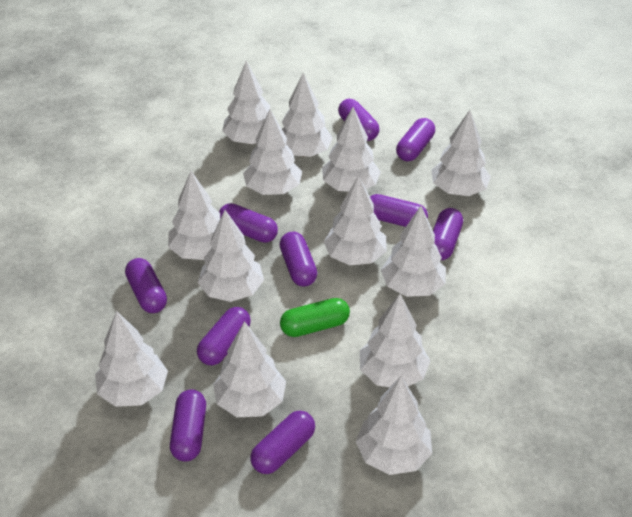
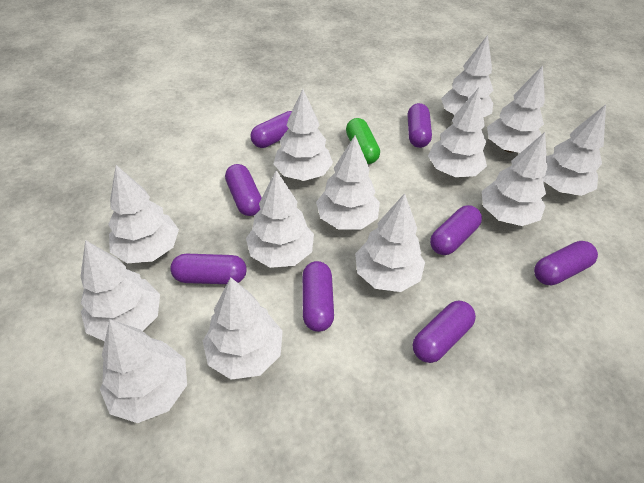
purple capsule: [125,258,167,313] [170,389,206,462] [197,307,251,365] [219,203,278,243] [250,411,315,474] [280,232,317,286] [338,99,379,141] [370,194,428,227] [396,118,435,161] [433,208,463,260] = 10 -> [170,254,247,284] [225,164,262,216] [250,111,292,148] [302,261,334,332] [408,103,432,148] [413,301,476,363] [430,205,482,255] [534,241,598,286] = 8

